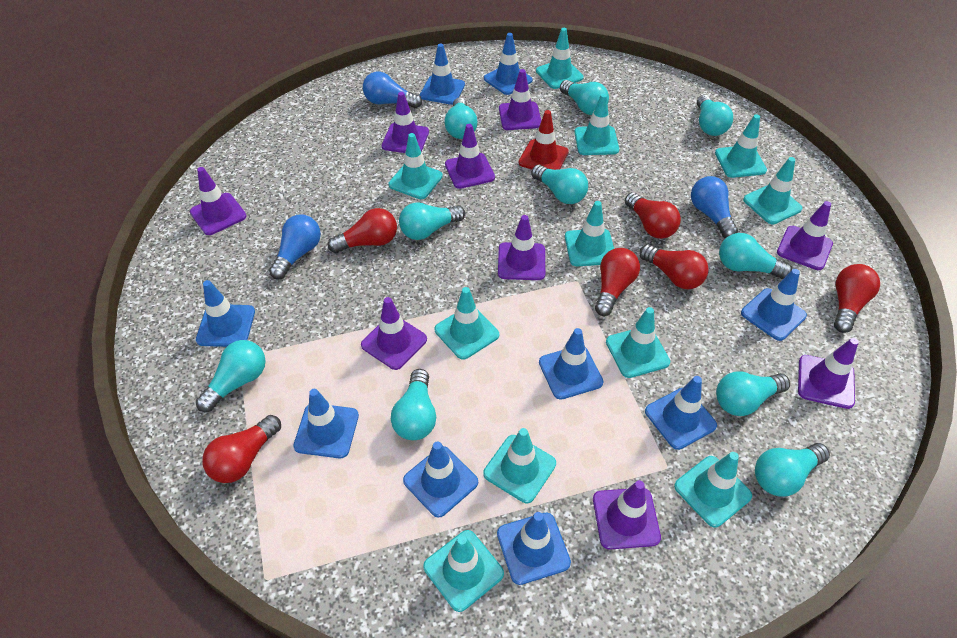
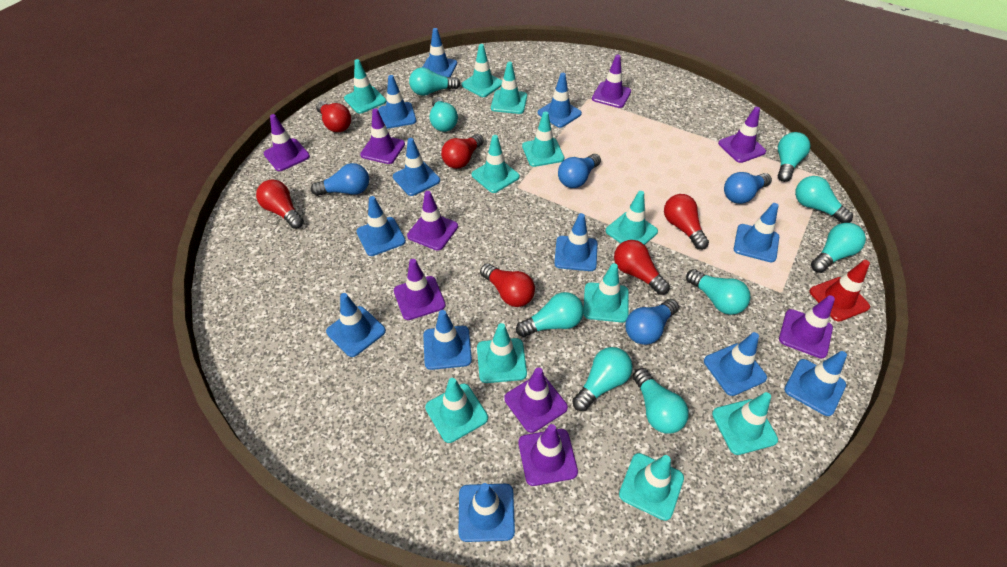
blue light bulb: [269,215,321,279] [363,72,422,108] [691,176,738,238] = 3 -> [311,163,369,196] [558,154,601,188] [625,299,679,345] [724,172,772,204] = 4
blue traffic cone: [196,280,255,347] [293,389,359,458] [403,441,478,518] [420,43,465,105] [484,33,533,95] [497,512,571,585] [539,328,604,400] [645,376,717,450] [741,269,807,341] = 9 -> [326,293,386,357] [356,196,406,256] [378,75,416,129] [393,138,440,196] [422,28,457,77] [423,310,472,370] [459,483,515,542] [538,73,582,128] [554,213,597,271] [704,332,767,396] [734,203,779,262] [784,351,847,416] = 12
turquoise light bulb: [196,340,266,412] [391,369,436,440] [399,202,465,240] [444,97,477,139] [531,165,588,204] [560,80,609,115] [697,95,733,136] [716,371,790,416] [719,233,792,279] [755,443,830,496] = 10 -> [409,68,460,96] [429,97,458,132] [516,292,584,337] [572,347,633,411] [633,368,689,434] [686,269,750,315] [778,132,810,182] [795,176,853,223] [811,223,866,273] = 9

